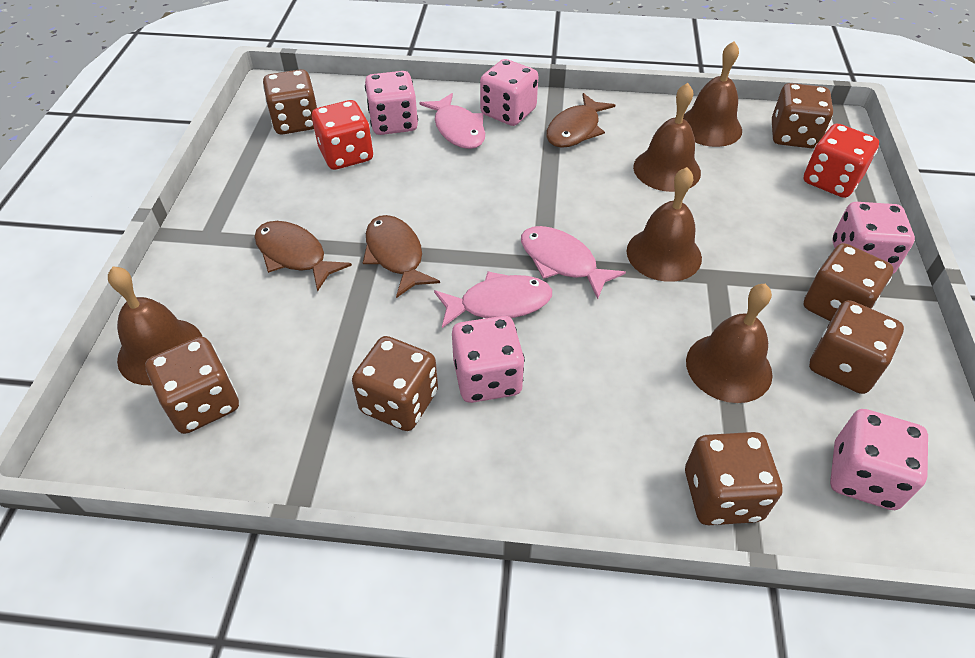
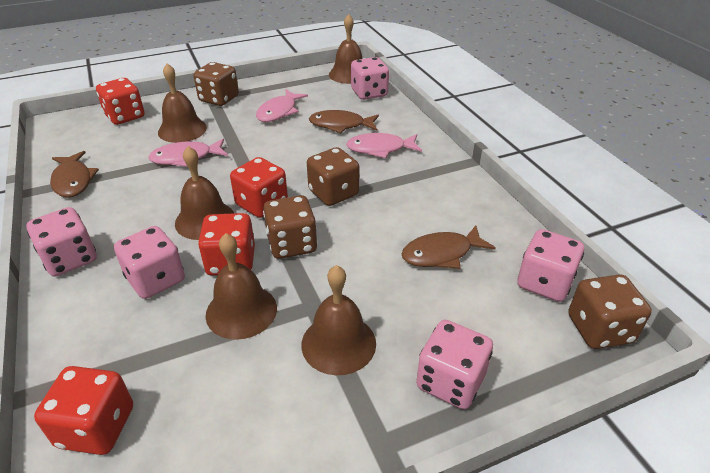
brown dice: [145,337,239,434] [263,69,317,135] [352,336,438,431] [685,432,783,525] [772,83,833,148] [803,243,894,321] [809,300,904,394] = 7 -> [194,62,239,106] [263,195,317,259] [307,147,359,206] [568,274,652,349] = 4
red dice: [312,100,373,170] [803,124,879,198] = 2 -> [34,366,133,455] [96,78,145,125] [198,213,255,276] [230,157,288,218] = 4

